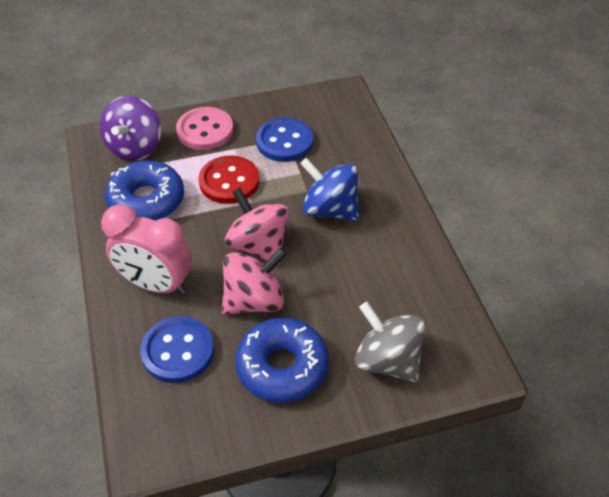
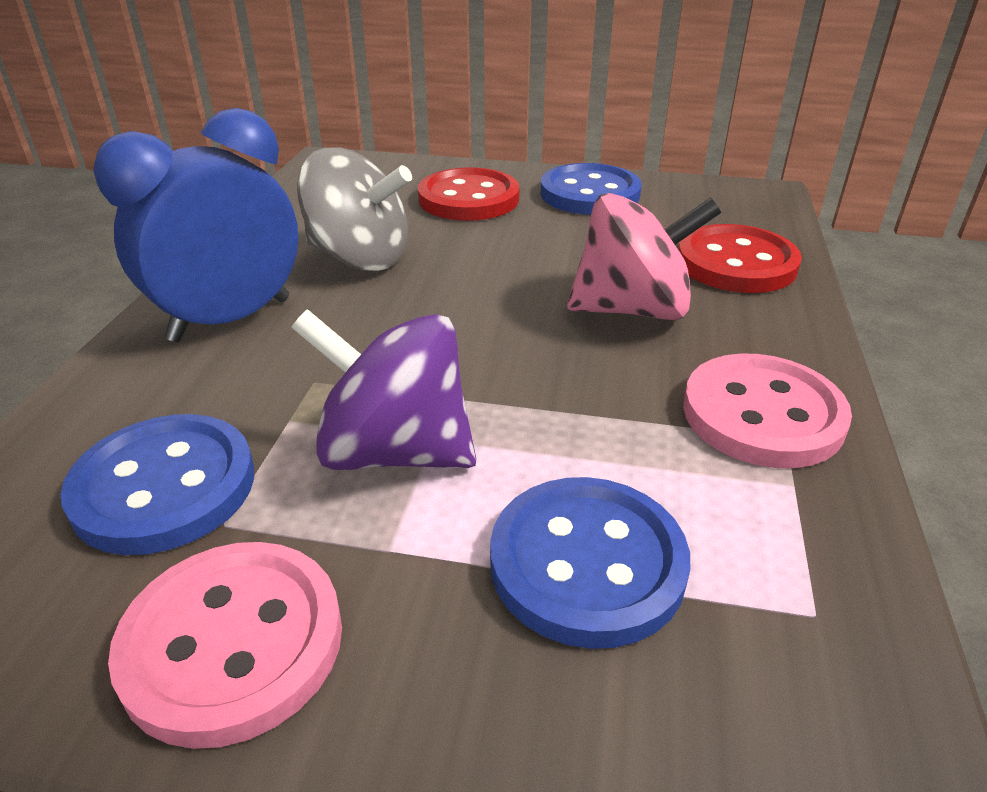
blue button: [140,316,214,383] [256,117,313,162] = 2 -> [60,414,254,555] [490,477,691,649] [540,163,642,215] = 3
blue clock: none = 0 -> [93,108,299,342] = 1
blue donut: [105,161,184,221] [235,318,329,403] = 2 -> none = 0
blue spinning top: [300,158,359,221] = 1 -> none = 0
pink button: [176,107,233,150] = 1 -> [108,542,342,749] [683,353,852,468] = 2
pink clock: [101,204,192,295] = 1 -> none = 0
pink spinning top: [222,247,287,315] [225,188,289,265] = 2 -> [567,193,721,320] = 1
red button: [199,156,259,204] = 1 -> [418,167,520,221] [678,224,802,293] = 2

